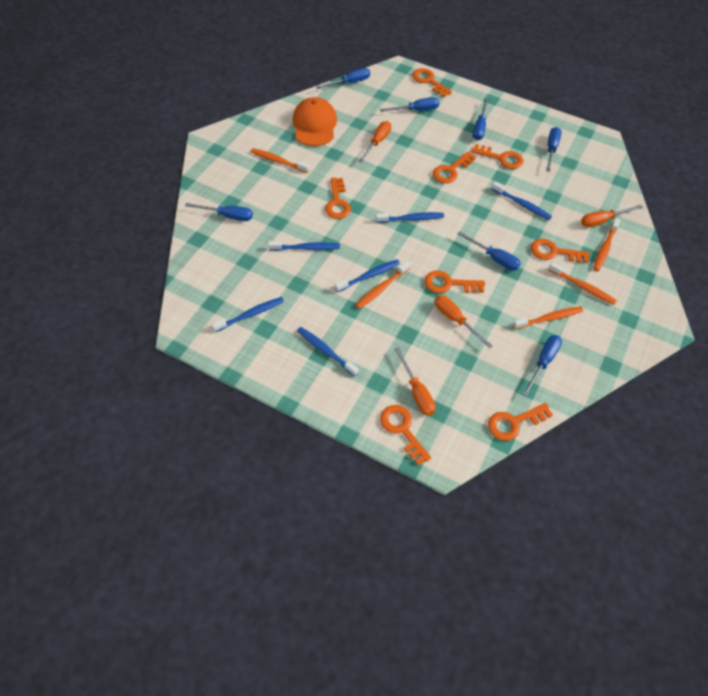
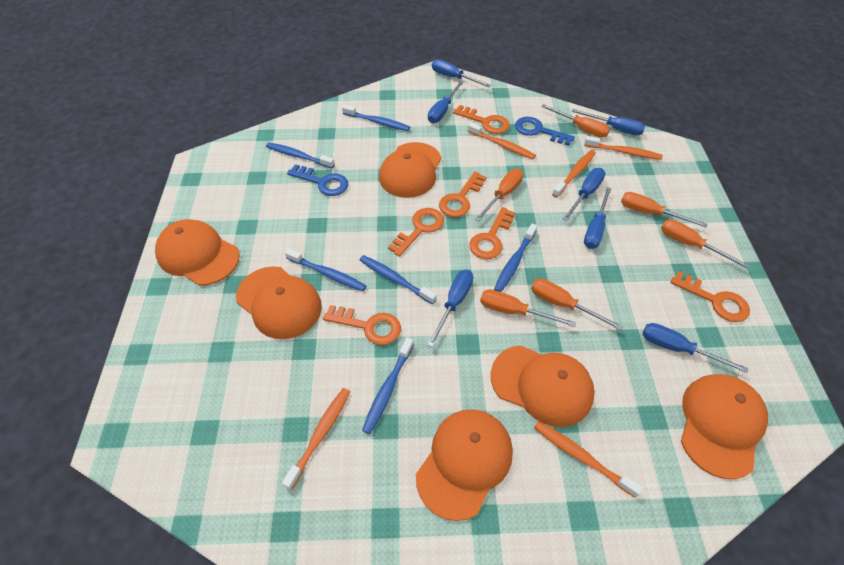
blue key: none = 0 -> [287,164,348,196] [515,117,575,146] = 2
orange cap: [293,97,337,146] = 1 -> [155,219,240,286] [236,266,322,339] [379,142,442,198] [416,409,513,521] [491,345,595,427] [681,374,768,479] = 6
orange key: [325,178,351,219] [380,405,431,465] [412,68,452,97] [424,271,485,293] [433,152,476,183] [471,144,523,169] [488,403,553,441] [531,239,590,263] = 8 -> [323,305,401,345] [388,208,444,257] [439,172,487,217] [453,105,510,134] [469,207,515,259] [670,271,750,322] = 6
orange screwdriver: [358,121,391,163] [395,347,436,416] [434,295,492,349] [581,205,643,227] = 4 -> [475,169,523,222] [480,289,576,327] [531,278,623,331] [541,104,610,138] [621,192,708,228] [661,219,750,269] = 6

